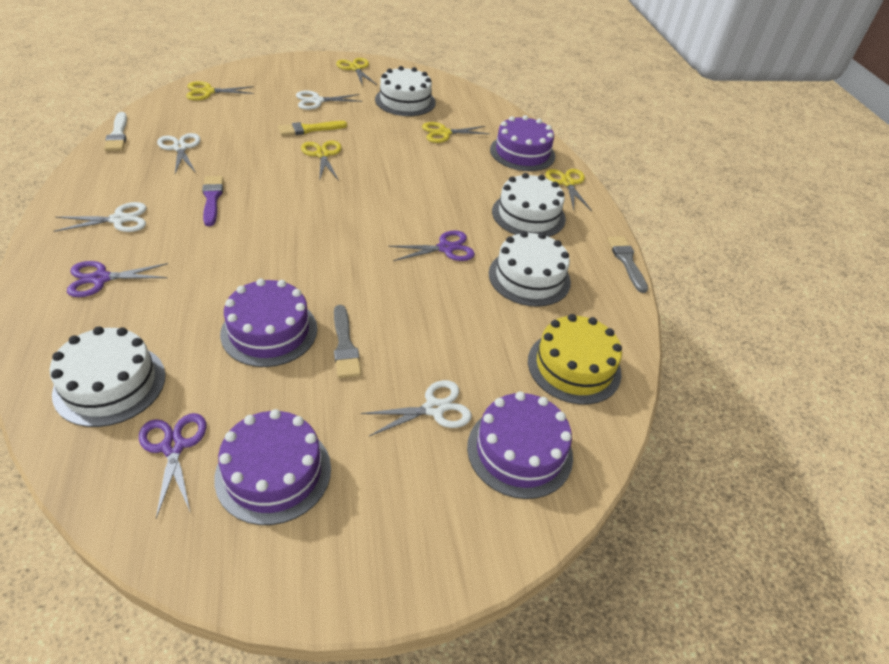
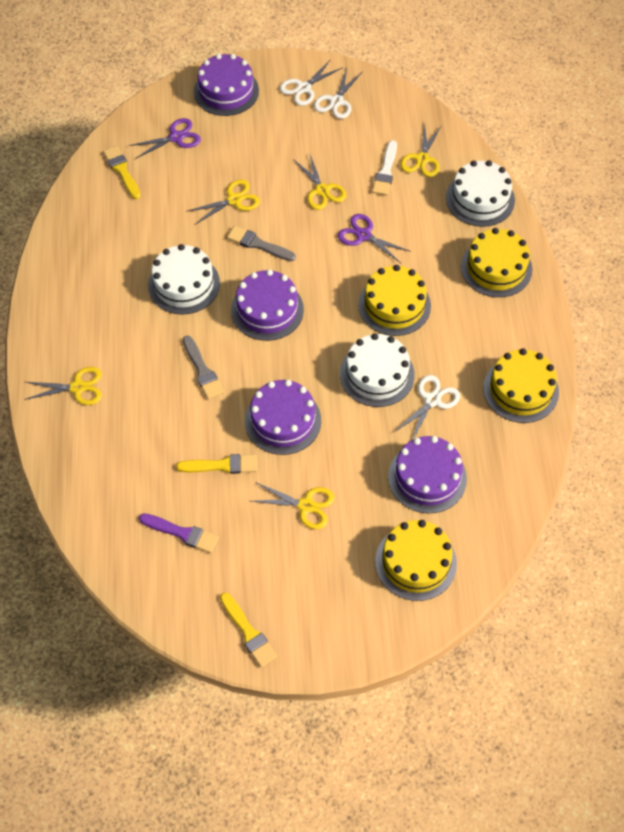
purple scissors: [67,261,168,297] [139,413,207,518] [388,230,475,261] = 3 -> [129,118,201,159] [338,214,411,263] = 2
white cake: [50,327,165,427] [375,66,436,116] [489,231,571,307] [492,173,566,237] = 4 -> [148,244,220,314] [340,333,415,407] [446,160,515,227] = 3
white scissors: [54,202,147,232] [157,133,201,174] [296,91,362,110] [361,380,472,437] = 4 -> [279,59,343,106] [314,68,363,119] [394,375,460,440] = 3
yellow brush: [278,121,347,136] = 1 -> [103,146,141,199] [176,454,257,474] [220,593,277,667] = 3
yellow cake: [528,314,622,405] = 1 -> [358,265,431,336] [375,520,457,601] [461,228,532,297] [483,348,559,423] = 4

